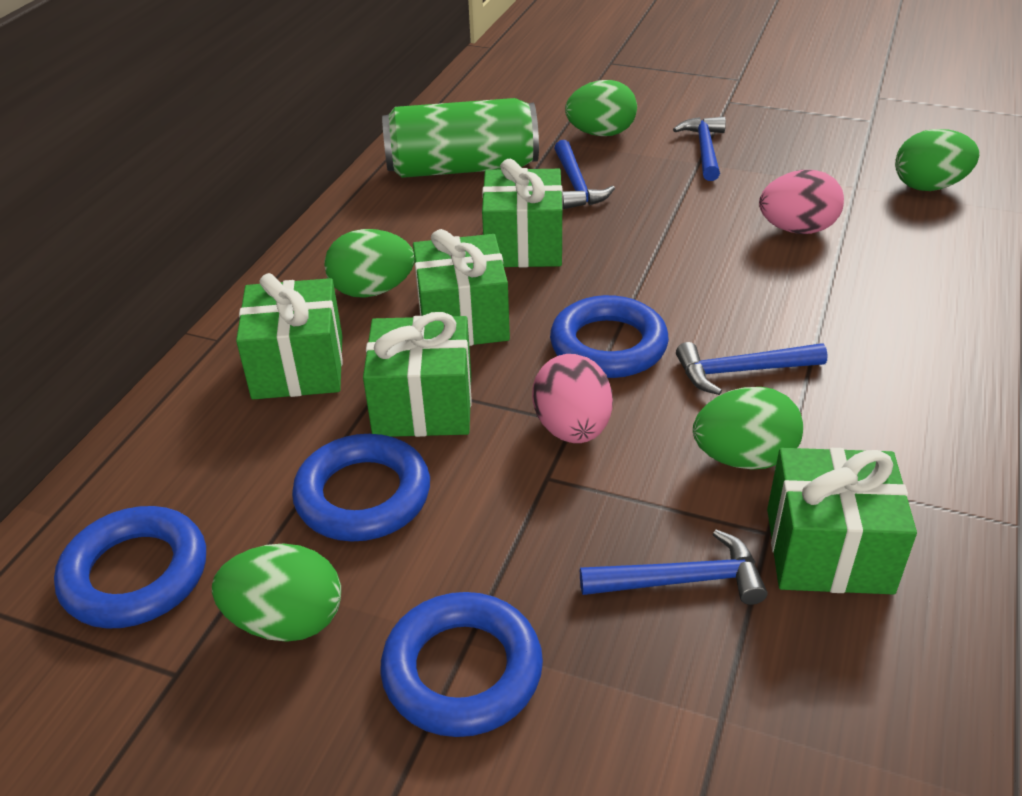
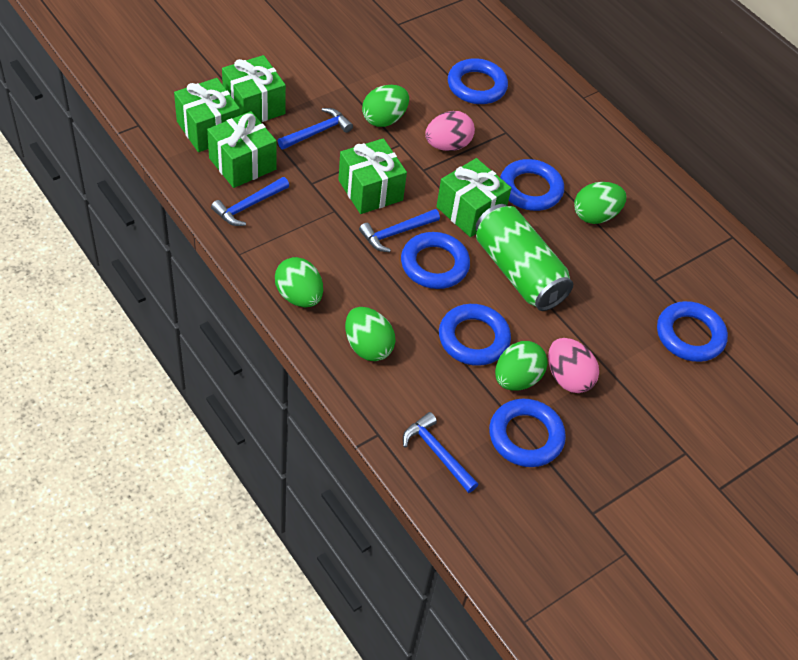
blue ring: [54,506,206,629] [292,434,430,541] [380,592,543,737] [550,295,669,378] = 4 -> [401,232,470,289] [439,304,511,366] [448,58,508,104] [489,399,566,467] [500,159,564,211] [657,301,728,362] = 6

